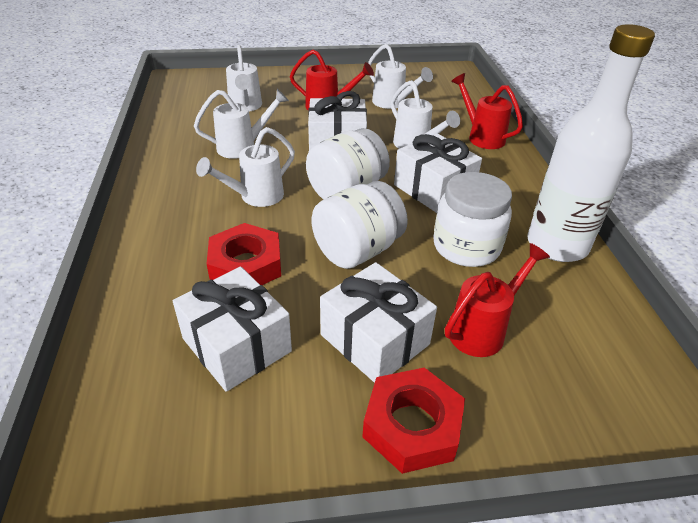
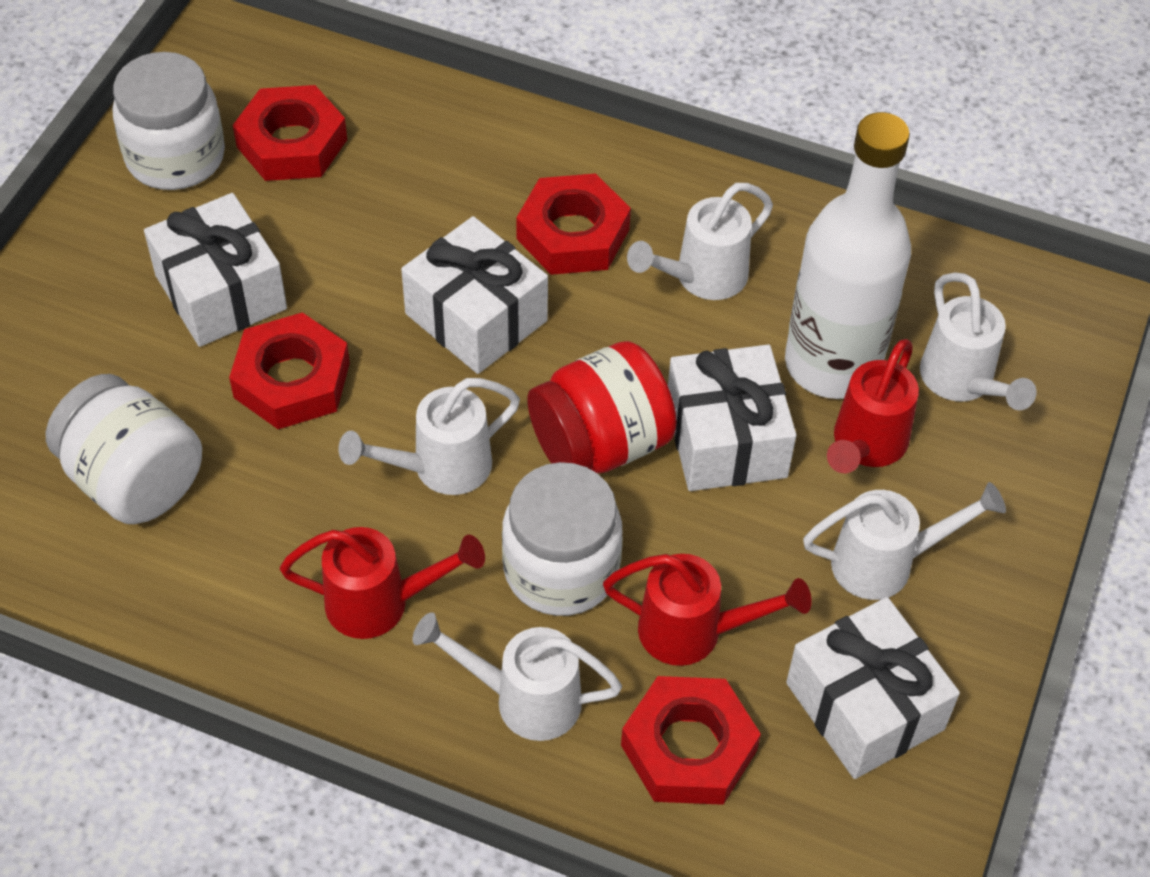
red jar: none = 0 -> [527,341,677,473] = 1
red nut: [207,223,281,285] [362,367,465,474] = 2 -> [229,312,350,429] [233,85,347,181] [516,174,631,275] [621,676,761,805] = 4

